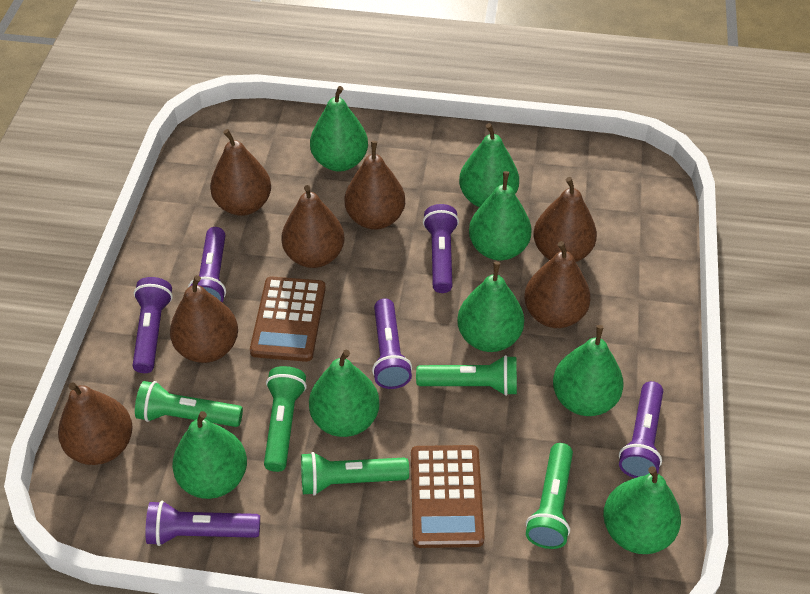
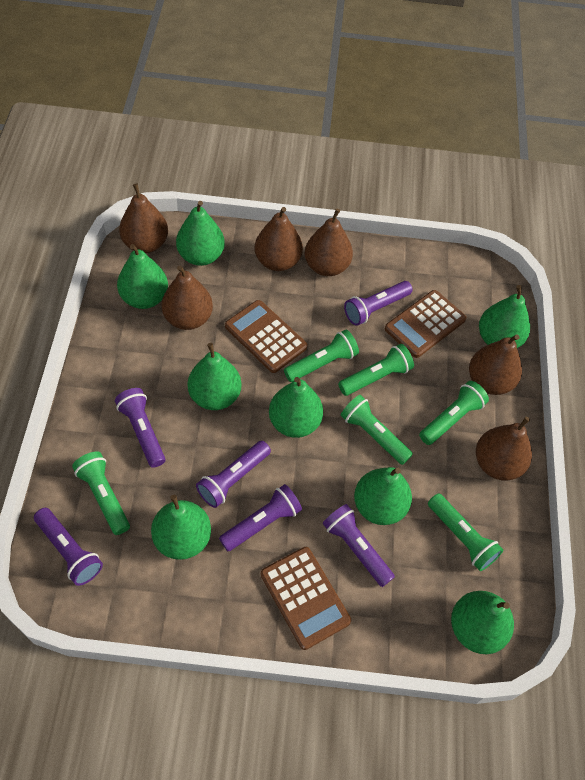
brown calculator: [250,276,326,362] [411,445,485,548] = 2 -> [225,300,307,373] [261,547,351,650] [385,290,466,358] = 3
brown pear: [58,382,133,465] [170,275,238,363] [210,129,271,216] [281,185,345,268] [345,141,405,230] [524,241,591,328] [533,177,597,262] = 7 -> [119,183,168,253] [161,266,213,330] [255,207,303,271] [304,209,353,276] [469,335,522,395] [476,417,532,481] = 6
green flashlight: [135,381,243,427] [264,366,307,472] [301,452,409,496] [416,355,517,396] [526,443,573,549] = 5 -> [72,451,130,535] [284,330,359,382] [338,344,414,396] [341,395,413,465] [419,381,489,445] [428,493,503,571] = 6

